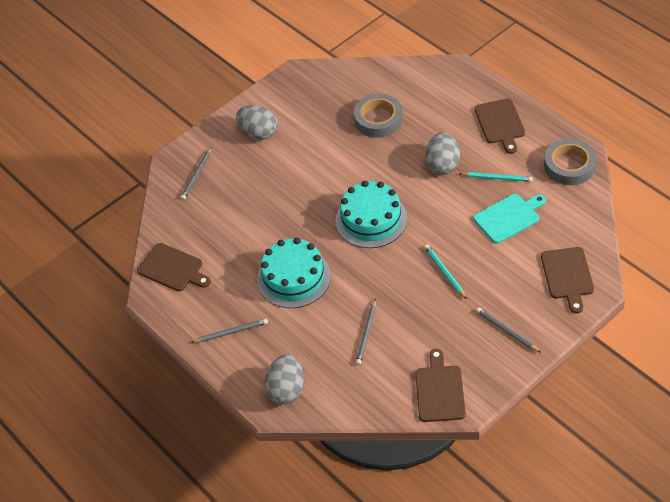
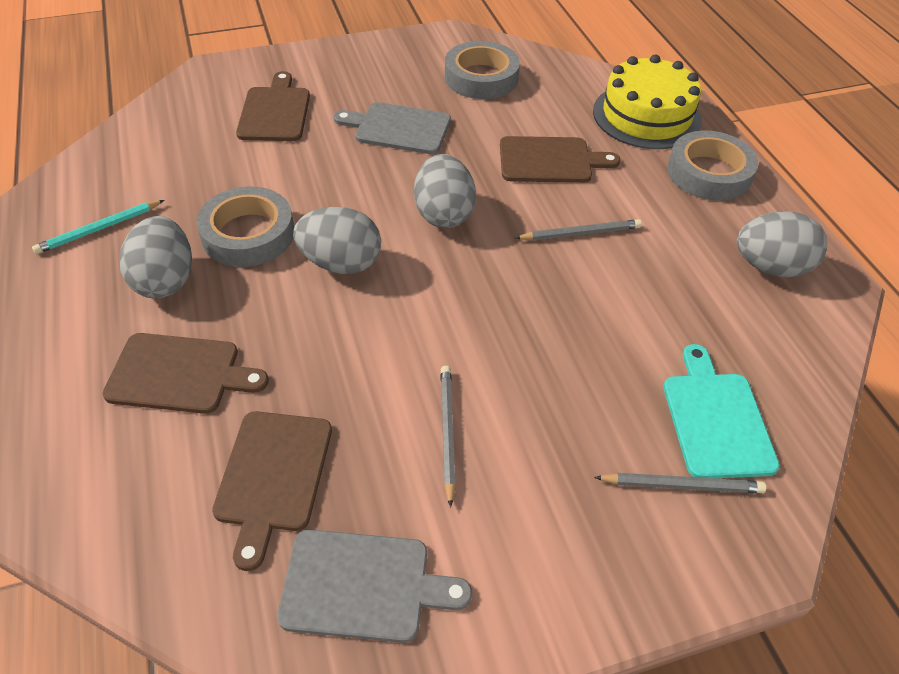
grey cutting board: none = 0 -> [277,529,472,643] [334,102,451,154] = 2
grey egg: [236,105,278,140] [265,354,304,404] [426,132,460,175] = 3 -> [119,216,192,299] [293,207,381,274] [414,154,476,228] [737,211,827,277] = 4
grey pencil: [181,147,212,200] [191,319,268,343] [356,299,376,365] [476,307,541,353] = 4 -> [440,366,456,507] [515,219,642,241] [594,473,766,493] = 3
grey tape: [354,94,403,138] [544,139,596,185] = 2 -> [196,186,294,267] [445,41,520,99] [667,131,759,201] = 3
turquoise cake: [257,238,331,308] [335,181,407,248] = 2 -> none = 0
turquoise pencil: [424,244,467,299] [458,172,533,182] = 2 -> [32,200,164,254] = 1
yellow cake: none = 0 -> [593,55,702,149] = 1

